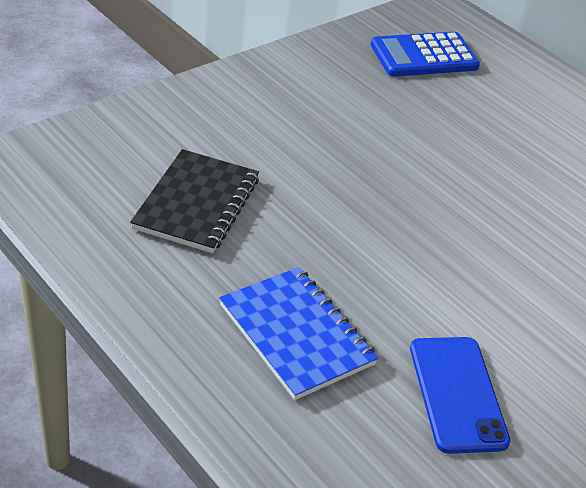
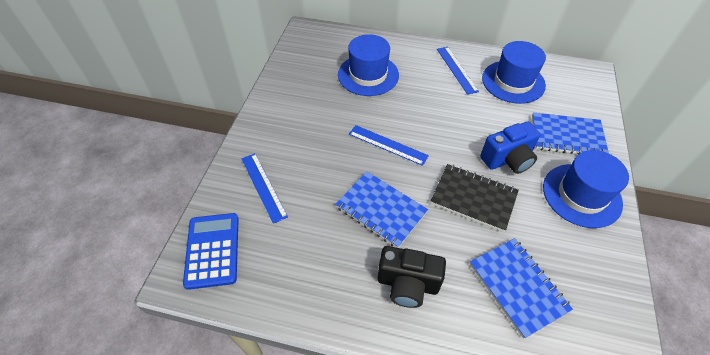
black camera: none = 0 -> [378,246,446,308] = 1
blue camera: none = 0 -> [480,122,541,174] = 1
blue hat: none = 0 -> [338,34,399,96] [482,41,546,104] [543,150,629,228] = 3
blue notebook: [219,267,378,400] = 1 -> [335,171,428,248] [470,238,573,339] [532,112,609,154] = 3
blue phone: [410,337,510,454] = 1 -> none = 0
blue ruler: none = 0 -> [242,153,288,224] [349,125,429,166] [437,47,479,95] = 3

